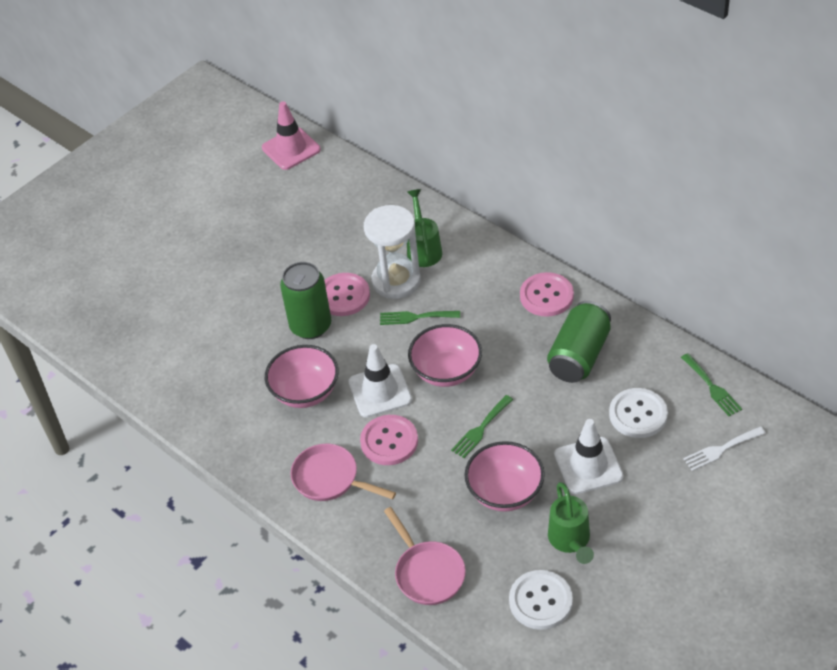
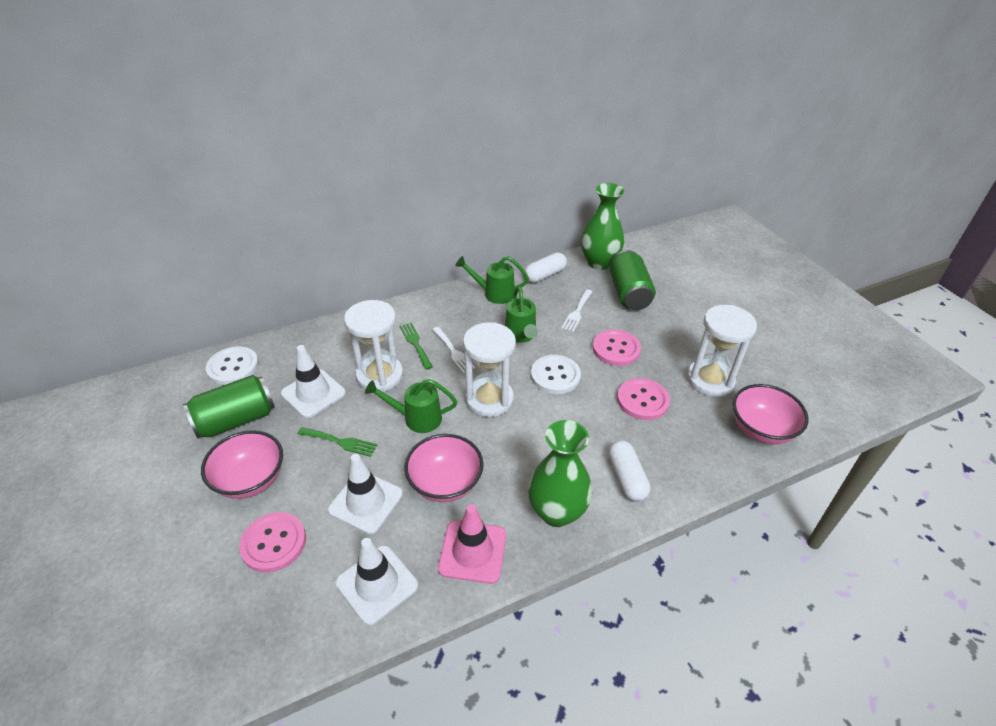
green fork: [380,311,460,325] [451,395,513,458] [681,353,742,416] = 3 -> [298,427,377,457] [399,322,433,370] = 2
green vase: none = 0 -> [528,420,592,527] [581,183,624,270] = 2
green watering can: [407,189,442,267] [548,482,594,564] = 2 -> [365,379,457,433] [455,256,529,304] [505,287,538,343] = 3
pink pan: [290,444,396,501] [384,507,466,605] = 2 -> none = 0
white capsule: none = 0 -> [525,252,567,283] [608,440,650,502] = 2
white fork: [683,426,766,471] = 1 -> [432,327,476,374] [561,289,592,332] = 2
white hourglass: [364,205,421,299] = 1 -> [344,300,403,392] [463,322,516,417] [687,305,757,397] = 3
white traffic cone: [348,344,412,418] [554,419,623,494] = 2 -> [281,345,346,418] [328,454,403,534] [336,538,418,625] = 3

